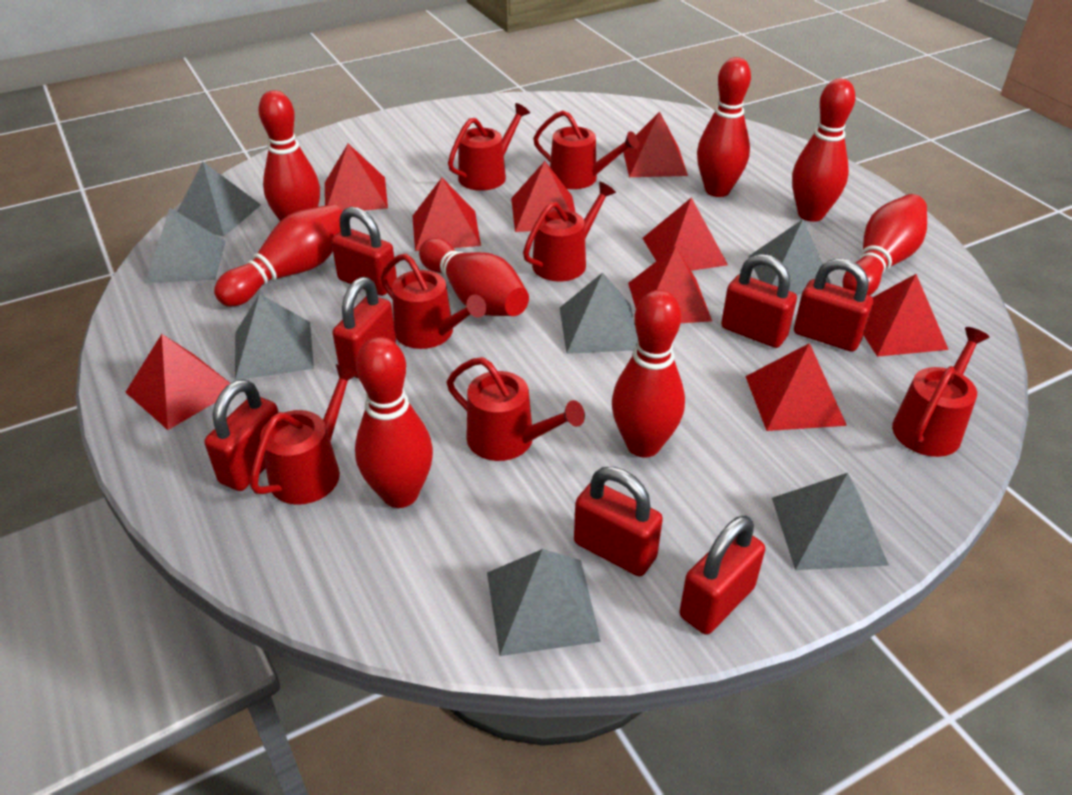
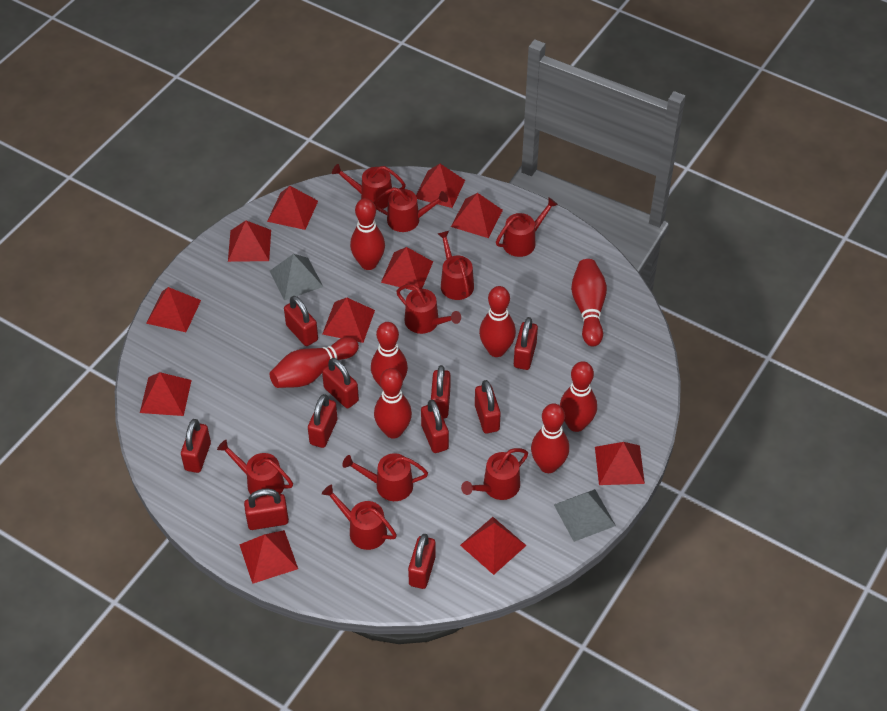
grey pyramid: [145,208,226,283] [177,162,261,236] [235,294,314,380] [487,549,601,656] [560,272,638,354] [748,219,831,294] [772,473,889,570] = 7 -> [270,254,323,300] [554,489,616,542] = 2
red padlock: [204,379,279,491] [331,207,397,296] [333,277,396,379] [574,467,663,576] [679,516,765,635] [721,254,797,348] [794,259,873,352] = 7 -> [181,419,211,473] [244,489,289,530] [284,296,318,346] [308,394,338,448] [322,358,359,408] [408,534,436,589] [421,400,449,453] [431,365,450,418] [475,380,501,434] [514,317,538,370] = 10
red pyramid: [125,334,230,430] [325,144,388,211] [412,178,481,251] [511,161,576,232] [623,111,688,177] [628,247,712,323] [642,197,728,271] [745,343,847,431] [864,274,949,357] = 9 -> [140,372,192,416] [146,287,201,332] [228,220,271,262] [239,530,298,584] [267,186,318,230] [323,298,375,343] [381,247,433,290] [416,164,465,208] [451,193,503,238] [460,517,527,575] [595,442,645,485] = 11
red watering can: [250,364,358,505] [381,254,486,349] [447,357,585,461] [448,103,530,191] [523,182,616,281] [533,110,639,189] [892,327,989,457] = 7 -> [217,440,293,498] [322,484,397,550] [332,164,406,210] [342,453,428,501] [374,187,448,232] [396,284,461,334] [438,231,474,300] [461,448,528,500] [496,198,558,257] = 9

